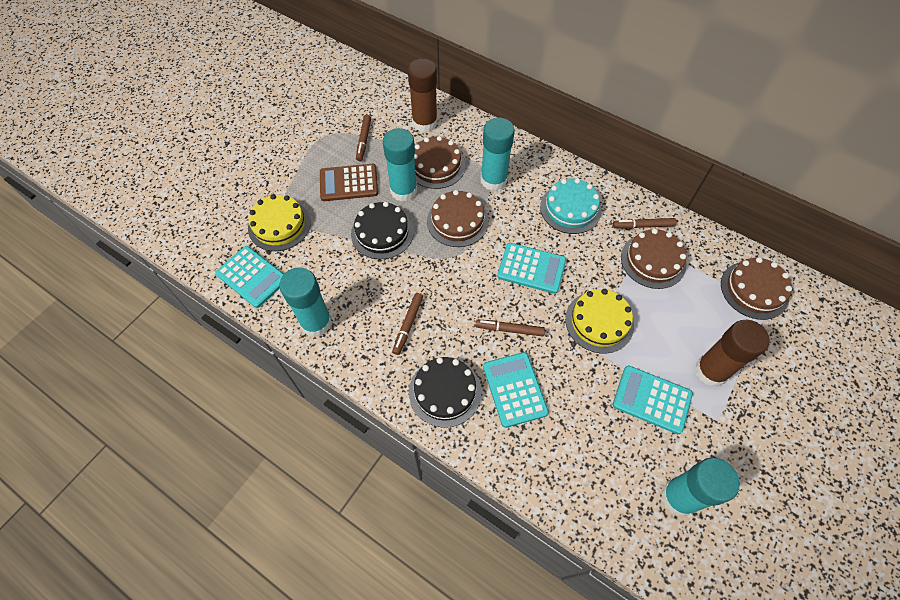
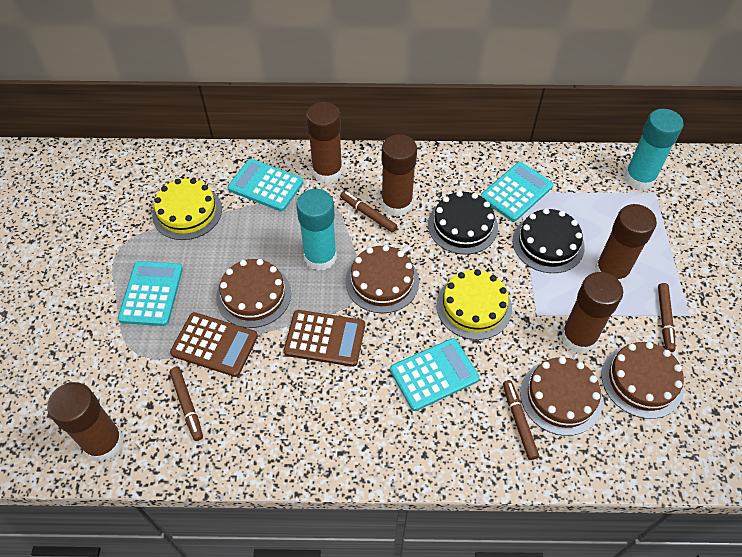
brown calculator: [320,164,378,201] = 1 -> [170,312,258,377] [284,310,365,367] = 2
brown glue stick: [408,58,438,132] [695,320,770,387] = 2 -> [47,382,124,462] [306,102,343,184] [381,134,417,216] [561,272,623,354] [594,204,657,283] = 5
turquoise cake: [540,178,602,234] = 1 -> none = 0
turquoise glue stick: [279,267,332,337] [383,128,417,202] [480,118,515,191] [661,457,740,516] = 4 -> [296,189,337,271] [624,109,684,190] = 2

